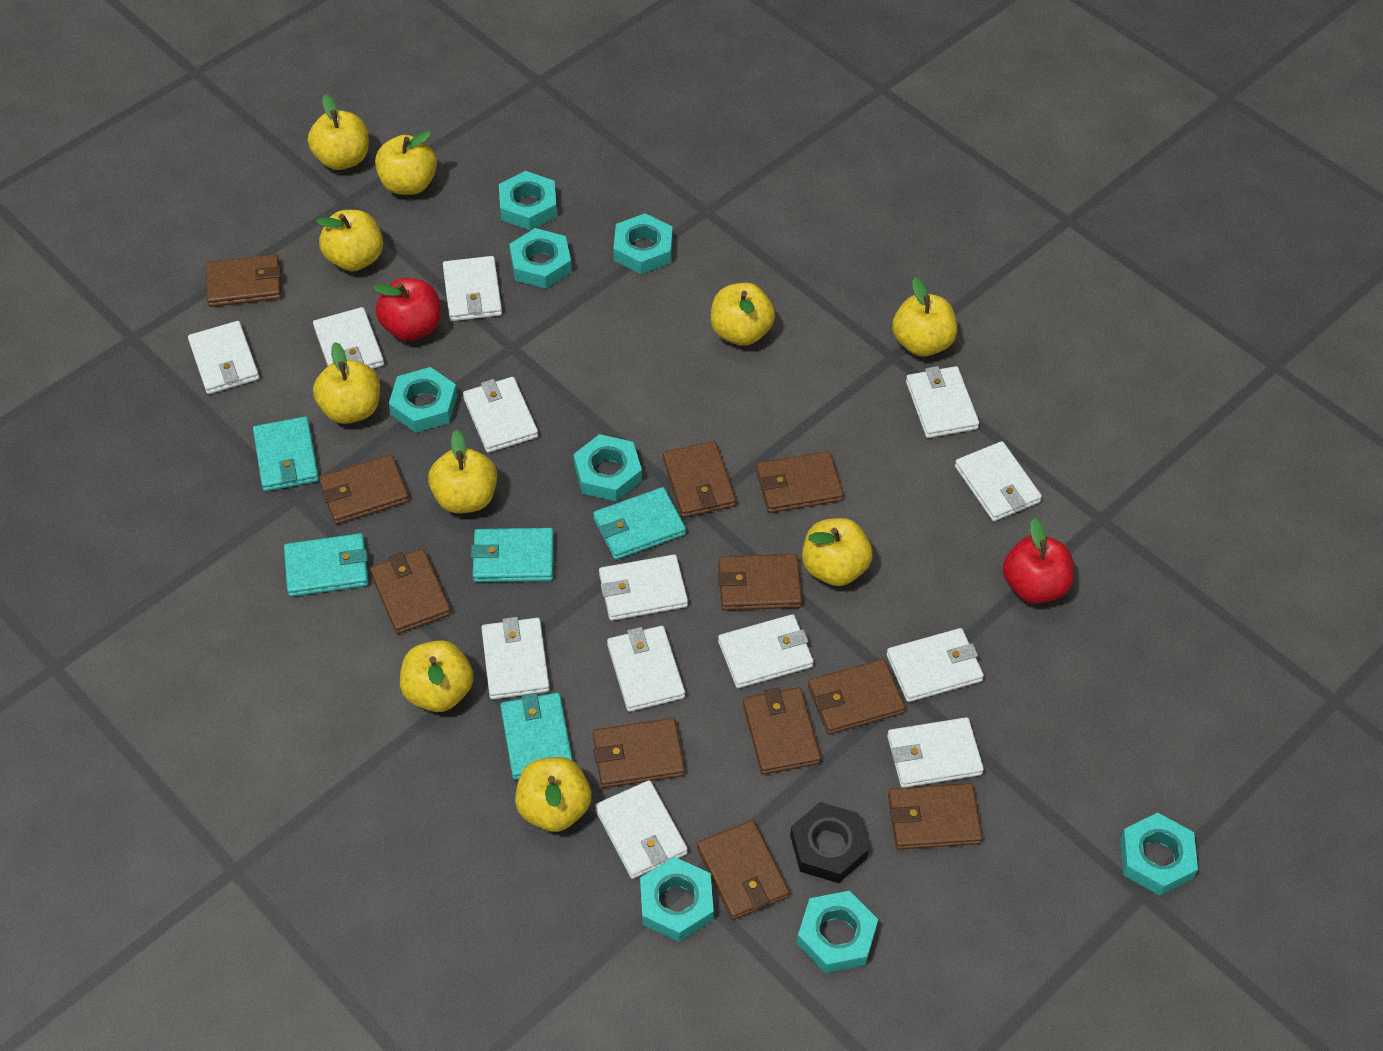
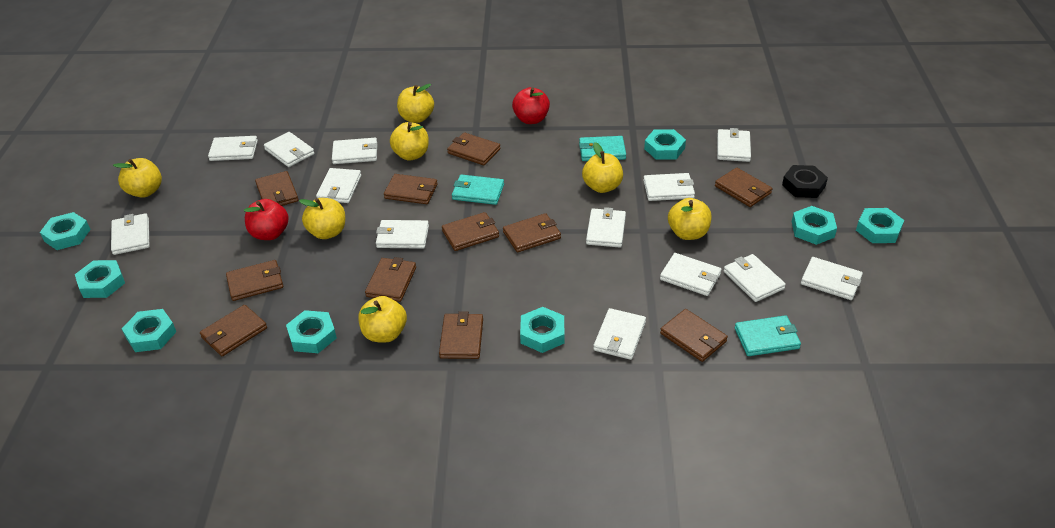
turquoise wallet: [253,416,319,491] [284,533,369,597] [471,528,554,582] [500,693,573,780] [593,487,686,560] = 5 -> [452,174,504,205] [579,136,626,161] [735,315,801,356] = 3
yellow apple: [308,94,369,170] [313,342,380,424] [316,210,383,271] [375,131,437,195] [400,640,473,712] [428,430,497,513] [515,757,591,832] [711,283,775,346] [802,518,873,586] [892,277,957,356] = 10 -> [113,158,162,198] [299,198,345,239] [358,296,407,343] [390,122,429,160] [397,84,434,123] [582,142,623,193] [668,198,712,240] = 7

